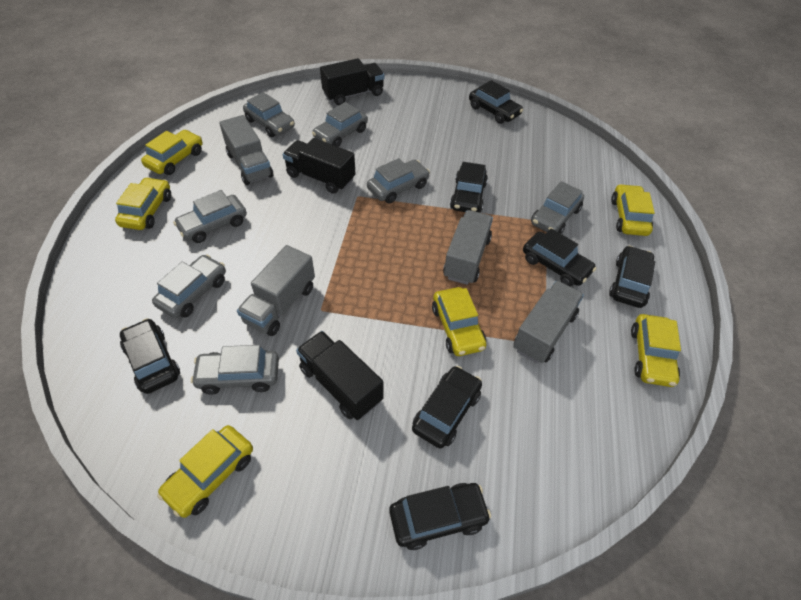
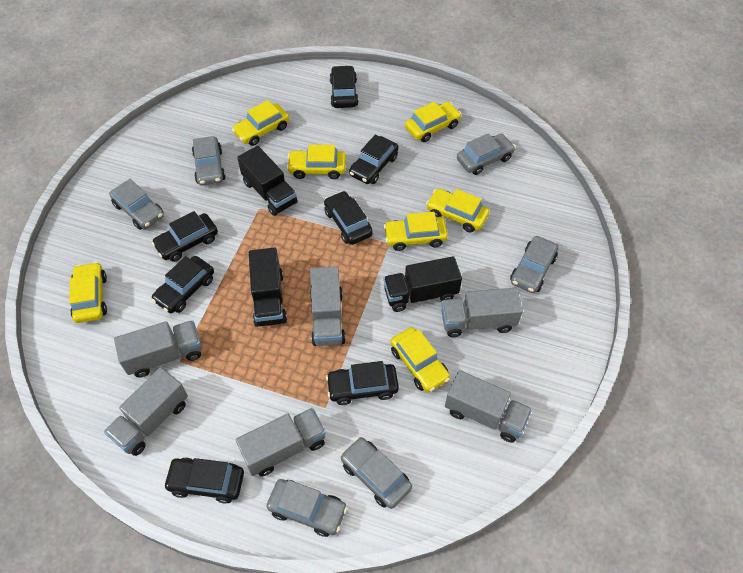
grey car: [152,255,226,318] [173,190,247,243] [191,345,279,395] [243,92,295,137] [312,102,368,147] [367,158,430,204] [531,181,584,234] = 7 -> [109,179,164,230] [192,136,226,186] [266,479,348,537] [340,437,412,509] [457,134,515,175] [510,236,558,293] = 6
grey truck: [219,115,273,185] [237,245,315,336] [443,210,493,285] [513,281,584,363] = 4 -> [104,367,188,456] [114,320,202,377] [236,408,326,477] [310,266,346,346] [441,288,523,337] [445,370,532,443] = 6
yellow car: [115,177,171,230] [141,130,203,175] [157,425,253,518] [432,287,486,356] [611,184,655,236] [631,314,681,387] = 6 -> [69,262,107,323] [232,100,289,146] [287,145,346,179] [384,212,448,251] [390,327,450,392] [405,102,461,142] [426,188,490,232] = 7

